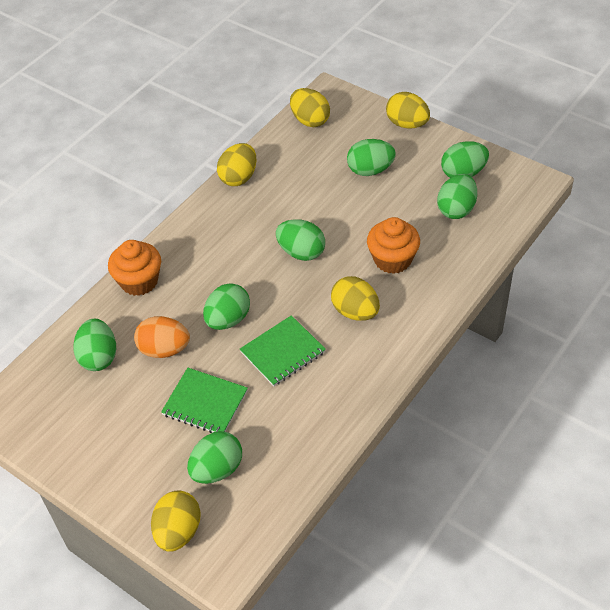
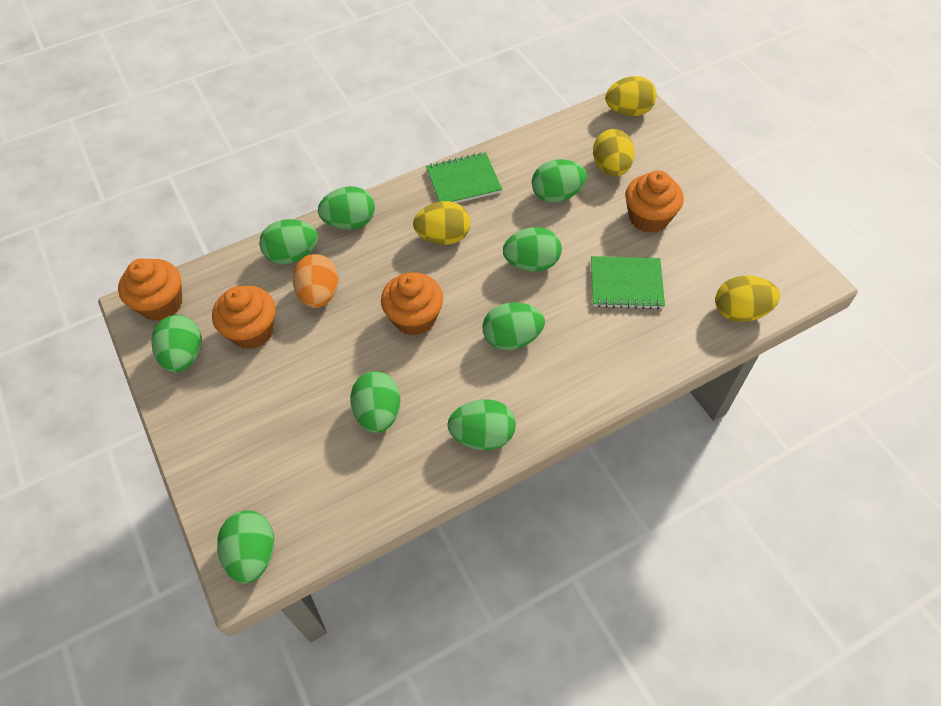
green egg: [73,319,116,371] [187,431,242,484] [203,283,250,330] [276,219,325,261] [347,139,396,176] [437,174,477,219] [441,141,489,178] = 7 -> [151,315,202,372] [217,510,274,584] [259,219,318,264] [318,186,375,230] [350,371,401,433] [447,399,515,450] [482,302,545,350] [503,227,562,272] [532,159,587,203] = 9
orange cupcake: [108,240,161,296] [367,217,420,274] = 2 -> [118,258,182,321] [212,286,275,349] [381,272,443,336] [625,170,684,233] = 4
yellow egg: [151,490,201,552] [217,143,256,186] [290,88,330,127] [331,276,380,321] [386,92,430,129] = 5 -> [413,201,470,245] [593,129,634,177] [605,76,657,116] [715,275,780,322] = 4

